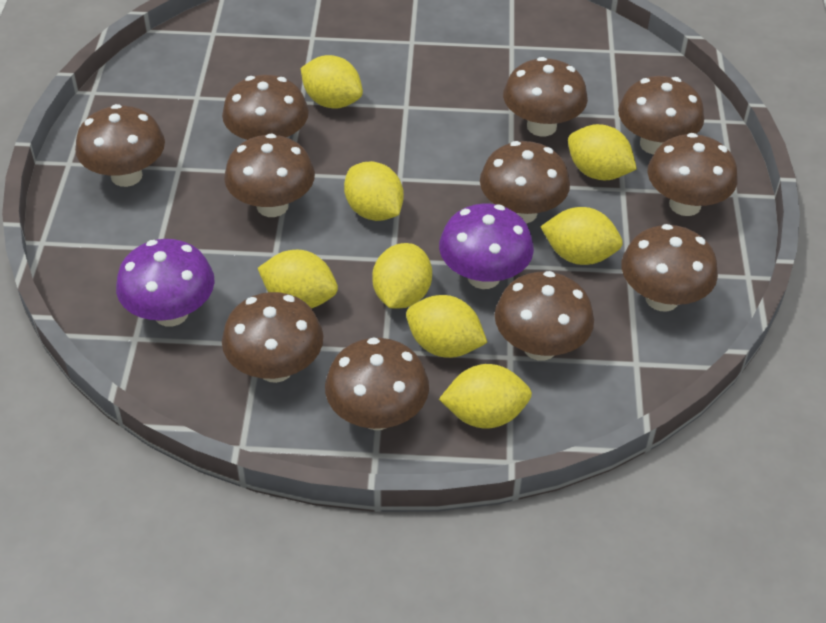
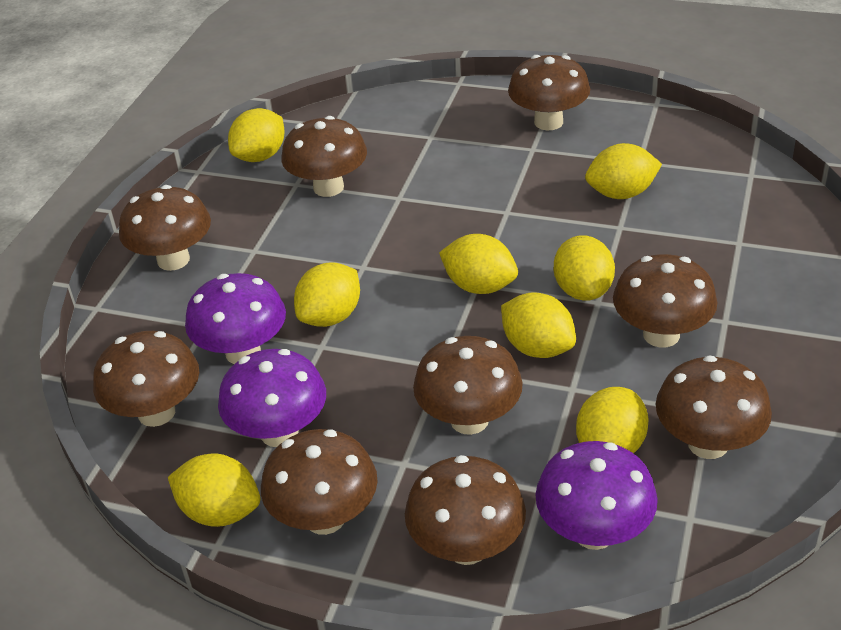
brown mushroom: [75,104,165,187] [222,75,309,140] [222,292,323,383] [224,133,315,217] [325,338,429,430] [480,141,570,223] [495,271,594,361] [503,57,588,136] [618,76,704,154] [622,224,718,311] [647,133,738,216] = 11 -> [93,331,199,427] [119,185,211,271] [261,429,378,535] [281,116,367,197] [405,455,526,565] [413,336,523,435] [508,55,590,130] [613,254,717,347] [656,355,772,459] = 9
purple mushroom: [116,239,215,327] [439,203,534,289] = 2 -> [185,273,286,364] [218,349,326,447] [535,441,658,550] = 3

